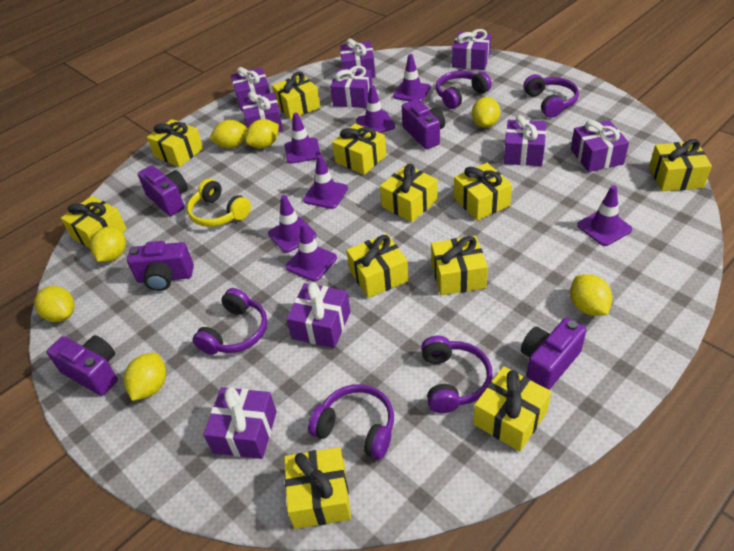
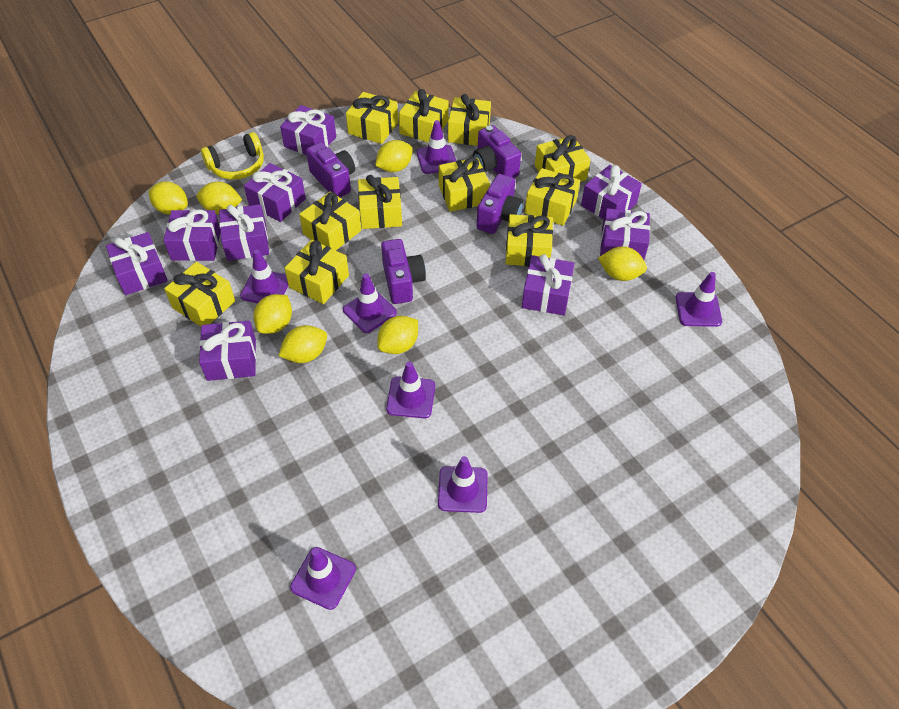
purple camera: [46,335,118,396] [127,241,194,291] [138,165,188,216] [402,100,445,149] [521,318,586,390] = 5 -> [306,142,355,197] [381,239,426,304] [473,125,521,178] [477,174,524,234] = 4
purple headphones: [193,288,267,355] [308,384,394,459] [421,336,493,413] [436,71,492,109] [523,74,579,118] = 5 -> none = 0

